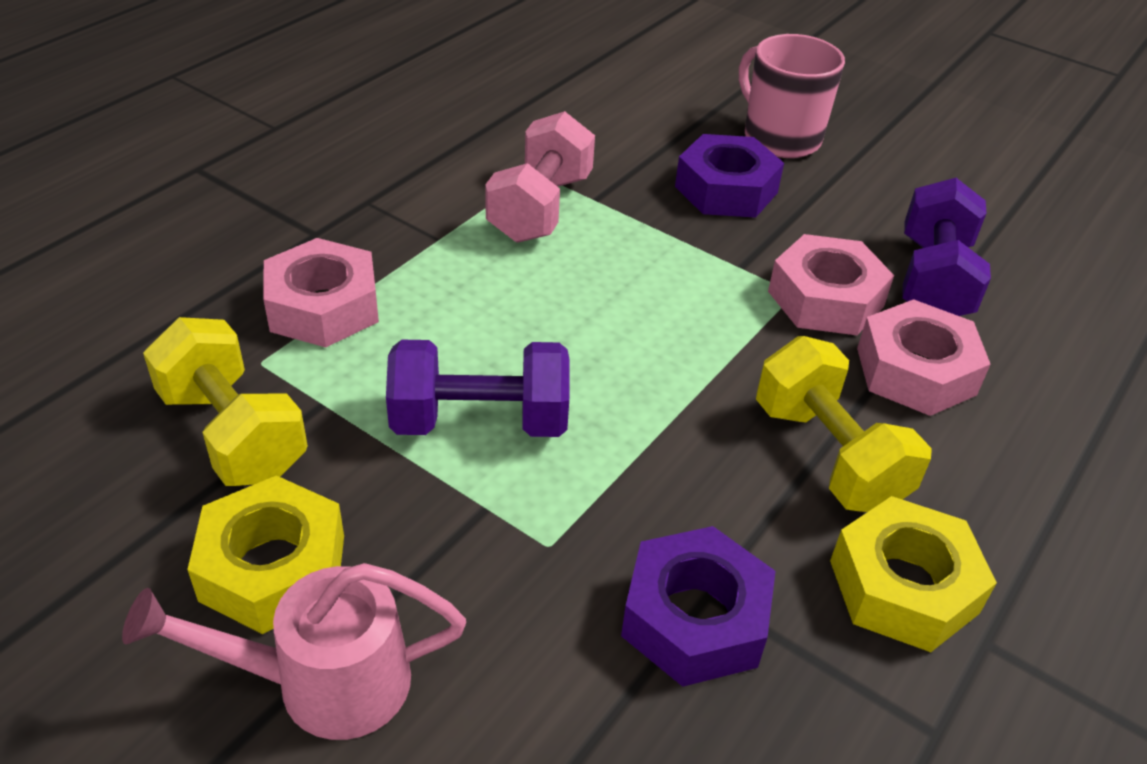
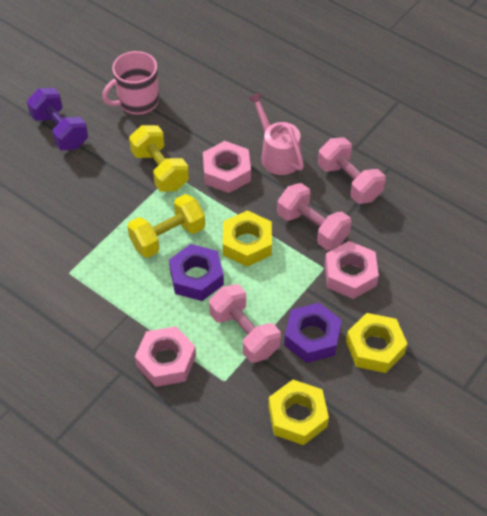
pink dumbbell: [485,111,595,243] = 1 -> [209,284,281,363] [277,183,351,250] [318,137,386,204] = 3
purple dumbbell: [386,340,569,437] [902,178,991,316] = 2 -> [27,88,88,150] = 1
yellow nut: [187,475,344,634] [830,496,997,652] = 2 -> [223,210,272,267] [268,380,329,445] [346,313,407,373] = 3

